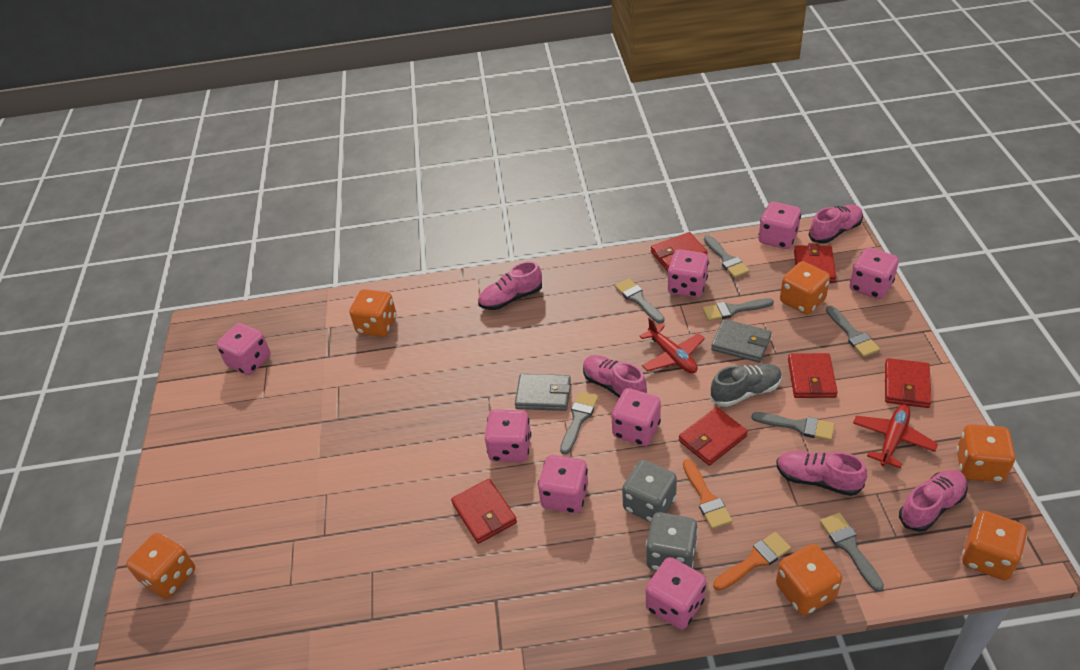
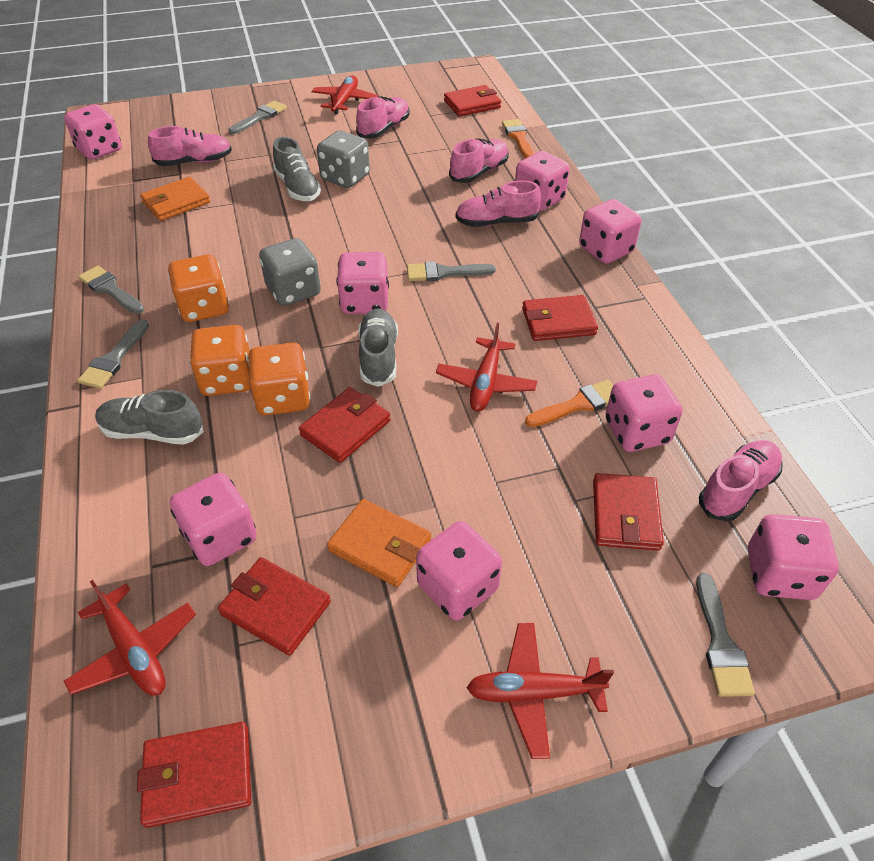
grey brush: [560,391,598,455] [615,278,665,324] [703,298,774,321] [704,235,750,278] [751,412,834,441] [820,513,884,592] [826,306,880,357] = 7 -> [77,319,149,389] [78,266,144,314] [228,100,287,134] [407,261,496,281] [696,573,755,697] = 5
grey shoe: [711,363,782,407] = 1 -> [95,390,204,445] [273,137,321,201] [358,308,398,387] = 3
grey wallet: [515,374,571,411] [711,319,771,363] = 2 -> none = 0
orange dice: [126,533,195,599] [349,289,397,337] [776,544,842,615] [780,261,830,315] [956,424,1015,482] [962,511,1027,580] = 6 -> [168,255,229,322] [190,325,250,396] [248,343,310,415] = 3
orange wallet: none = 0 -> [140,177,210,221] [327,499,431,587] = 2
red plane: [639,317,705,373] [853,405,938,468] = 2 -> [64,580,196,696] [312,76,378,114] [436,323,537,412] [467,623,614,759] = 4

